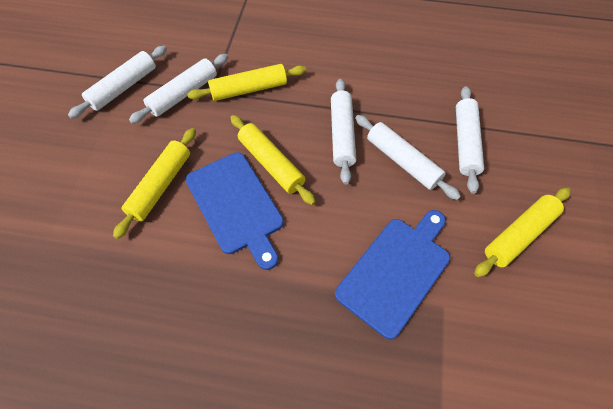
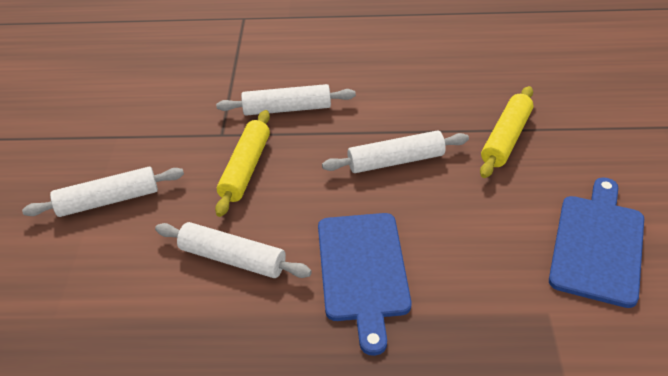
white rolling pin: [68,46,167,119] [129,54,228,124] [331,79,356,184] [355,115,461,200] [456,86,484,194] = 5 -> [22,167,184,217] [155,222,312,278] [216,84,356,116] [322,131,469,173] = 4
yellow rolling pin: [113,128,196,239] [187,64,306,101] [230,115,316,205] [474,187,571,277] = 4 -> [215,110,270,217] [480,86,533,178] = 2

